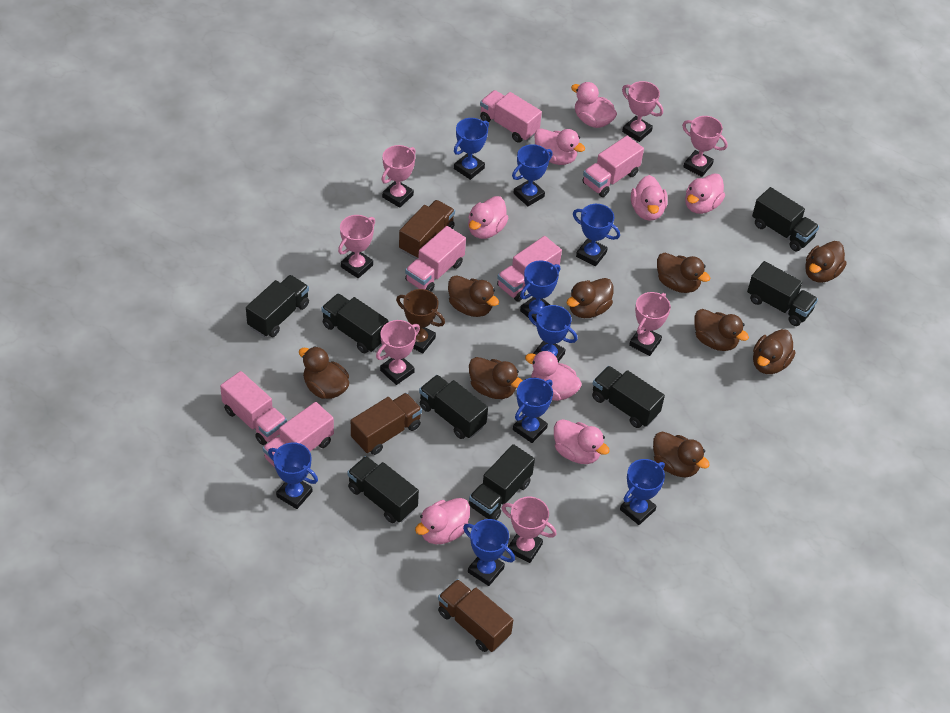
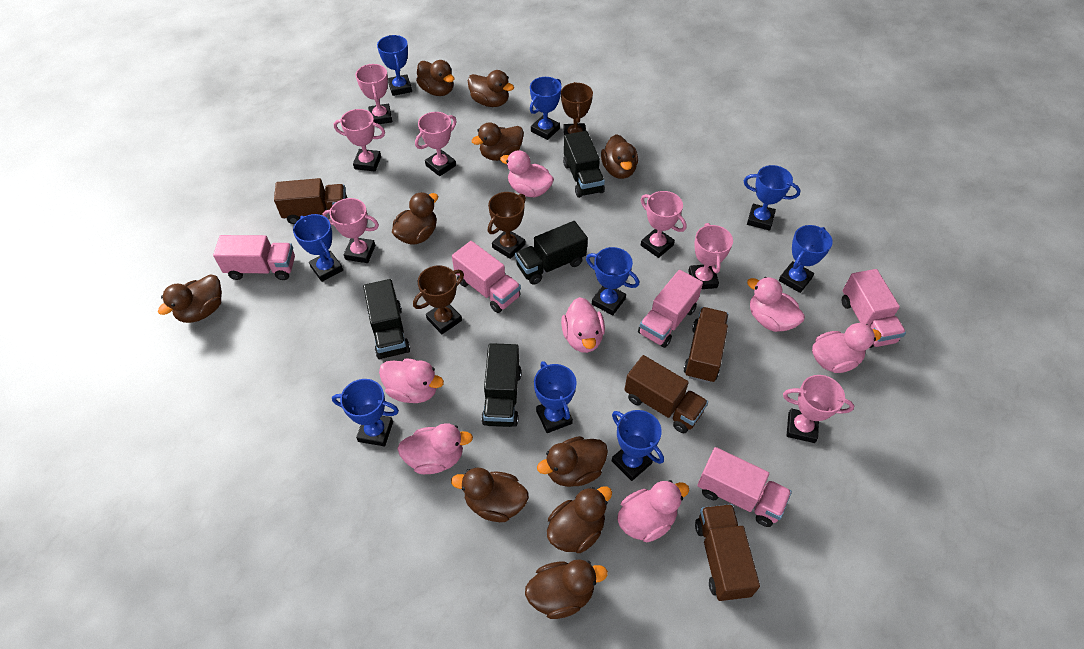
black truck: [246,275,309,337] [321,294,389,353] [347,456,419,523] [419,375,488,439] [469,444,535,520] [592,366,665,428] [747,261,818,326] [752,187,819,251] = 8 -> [363,279,410,359] [482,343,521,427] [515,221,588,285] [563,131,605,198] = 4
brown duck: [299,346,349,399] [448,275,499,317] [469,357,523,399] [567,278,613,318] [653,432,710,477] [657,253,710,293] [694,309,749,351] [753,329,795,374] [805,241,846,283] = 9 -> [158,274,222,323] [392,192,438,244] [416,60,454,96] [451,468,529,522] [468,70,514,107] [471,122,524,161] [525,559,608,619] [537,436,608,487] [547,486,612,553] [601,134,638,179] = 10
brown trophy: [396,289,445,353] = 1 -> [413,265,464,334] [488,192,526,259] [561,82,593,135] = 3
brown truck: [351,393,422,455] [399,200,455,259] [438,579,513,652] = 3 -> [274,178,347,224] [624,355,708,433] [683,307,728,383] [695,504,760,601] = 4
pink duck: [415,498,470,544] [468,196,508,239] [525,351,582,401] [534,128,585,165] [554,419,610,464] [571,82,617,128] [631,175,668,221] [685,173,725,214] = 8 -> [379,358,444,403] [397,423,473,474] [500,150,554,197] [561,297,605,353] [617,480,689,542] [747,277,805,332] [812,323,881,373] = 7
pink truck: [220,371,287,445] [263,402,334,467] [405,226,466,292] [480,90,542,143] [497,236,562,302] [582,136,644,197] = 6 -> [213,235,295,280] [452,241,521,313] [638,270,703,348] [697,447,792,527] [842,269,906,348] = 5

